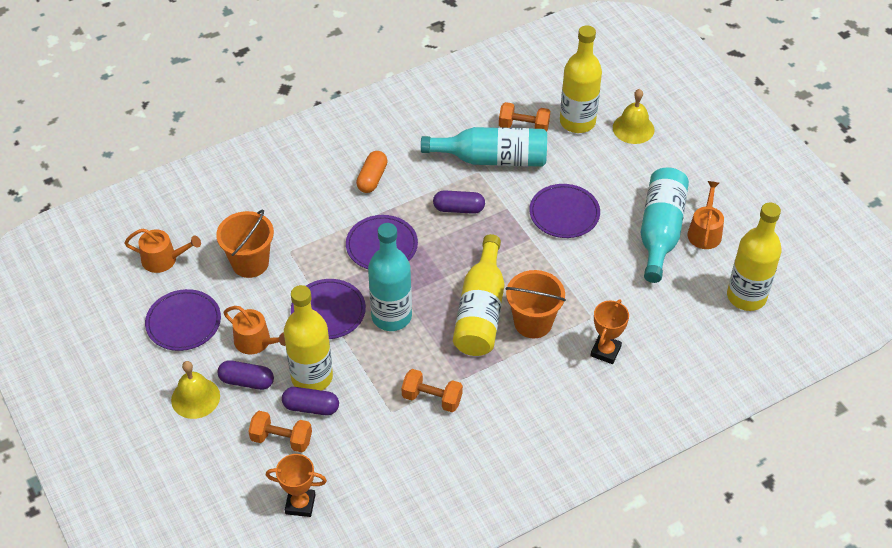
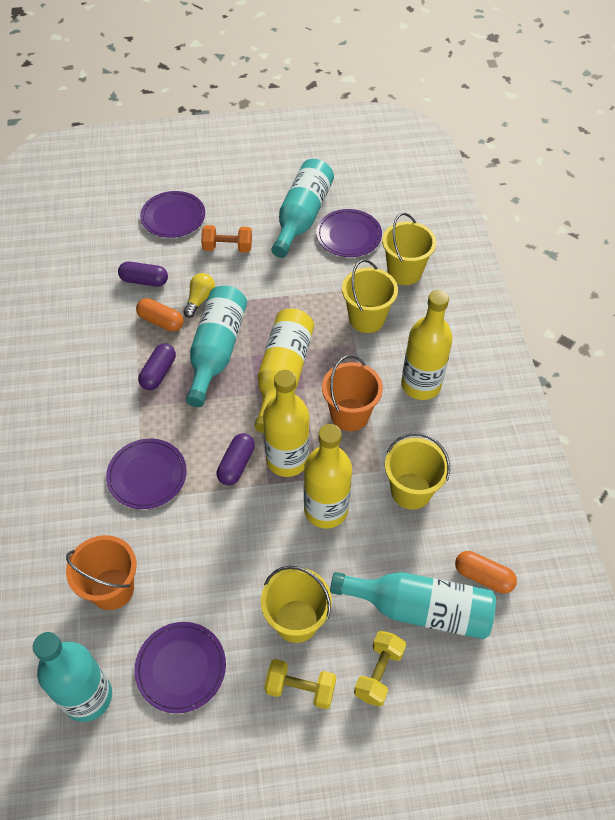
orange capsule: [356,151,387,193] = 1 -> [136,298,184,332] [455,551,517,593] = 2
orange dumbbell: [248,411,312,452] [402,369,463,412] [499,102,550,132] = 3 -> [201,225,252,253] = 1
orange trophy: [266,454,327,517] [590,299,629,364] = 2 -> none = 0
orange watering can: [124,229,201,273] [223,306,286,354] [687,181,724,249] = 3 -> none = 0
turquoise bottle: [368,223,412,331] [421,127,547,167] [641,167,689,283] = 3 -> [33,632,112,722] [186,286,247,407] [272,159,334,258] [330,572,496,639] = 4
yellow bell: [171,361,220,419] [613,89,654,144] = 2 -> none = 0
yellow bucket: none = 0 -> [261,566,332,643] [342,259,398,333] [382,213,436,285] [385,433,450,509] = 4
yellow dumbbell: none = 0 -> [264,659,336,709] [354,631,406,707] = 2
yellow light bulb: none = 0 -> [183,273,215,318] = 1

